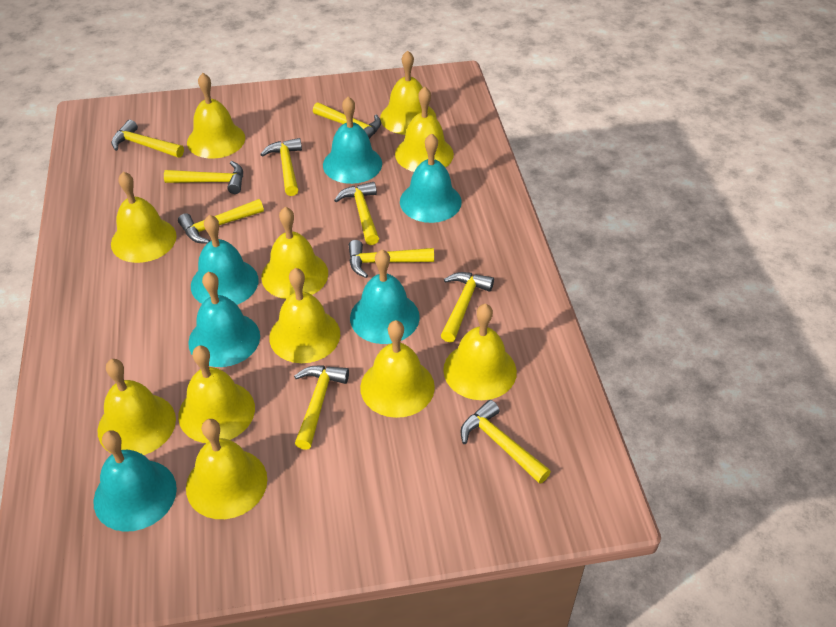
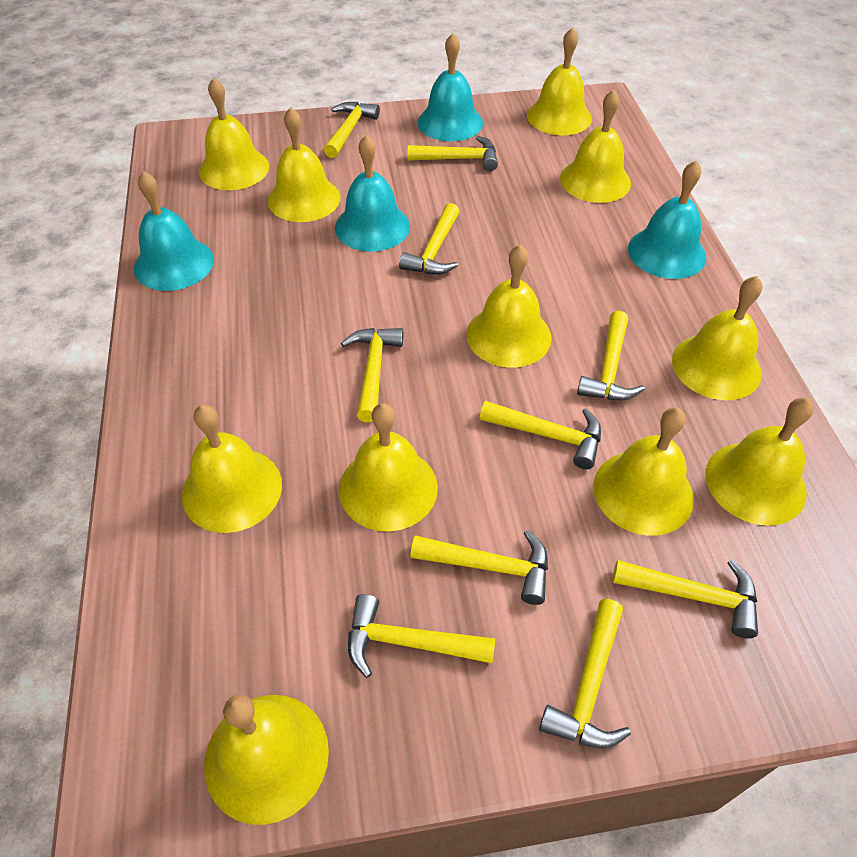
turquoise bell: [93,430,177,532] [188,272,260,367] [191,215,258,305] [323,97,382,184] [350,249,420,344] [400,133,462,223] = 6 -> [134,171,214,291] [335,135,410,252] [418,33,483,141] [628,161,706,279] = 4

